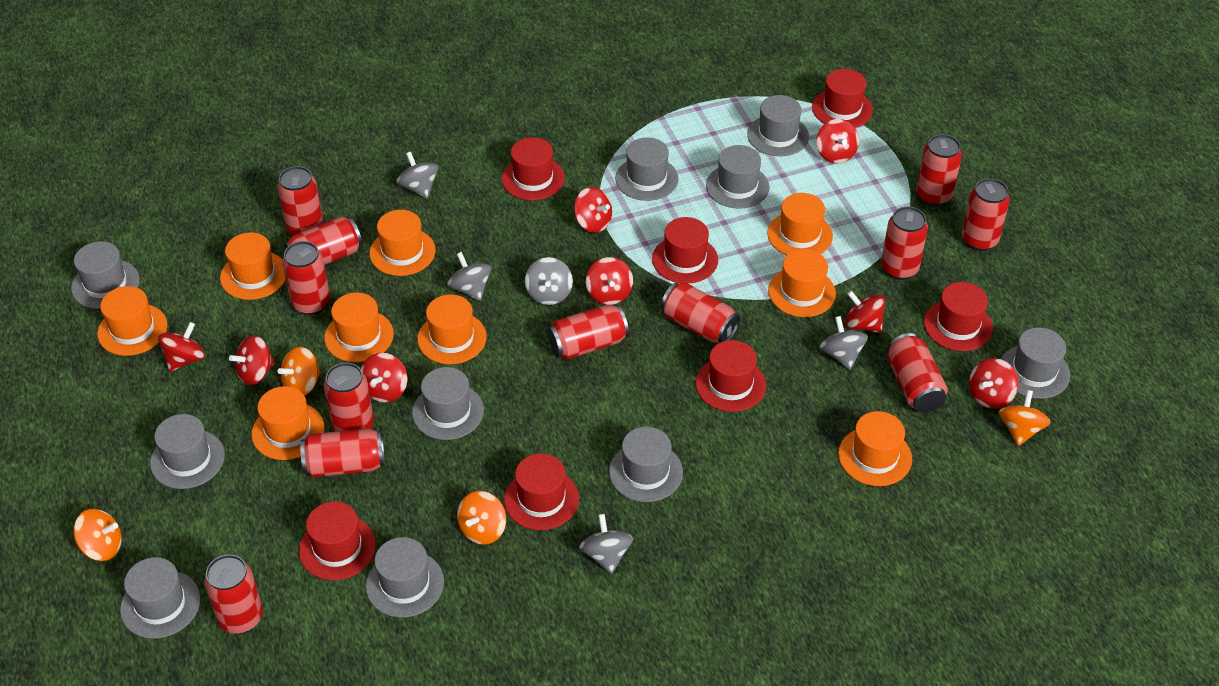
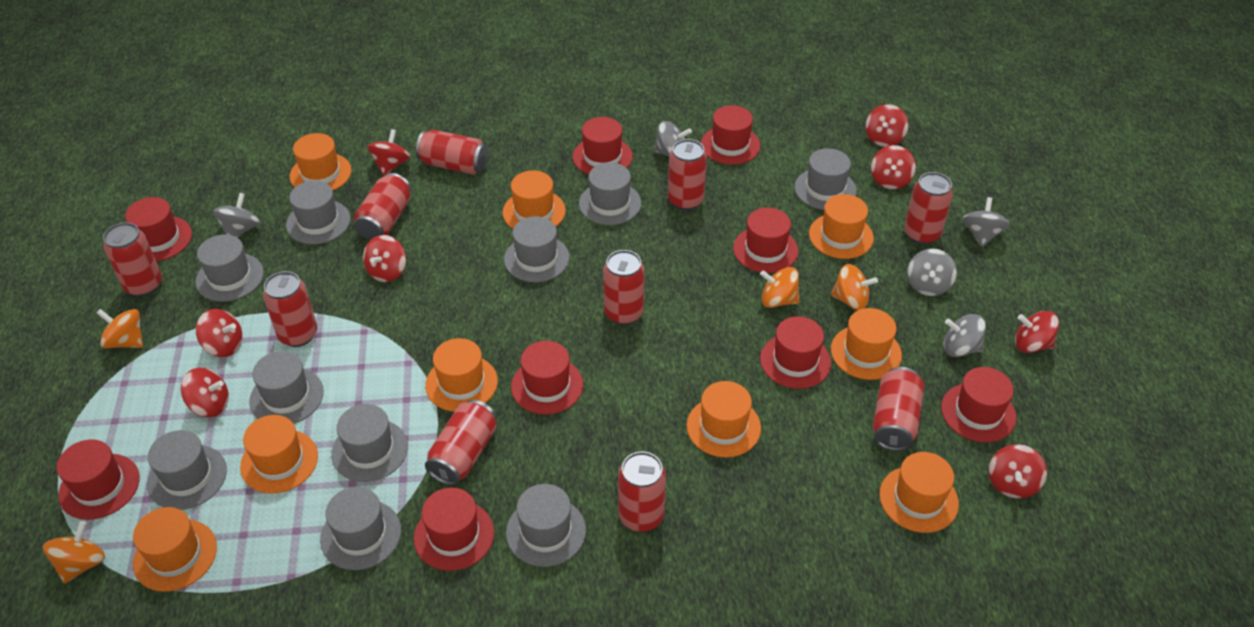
red can: [204,554,263,634] [277,166,323,235] [282,241,330,315] [283,216,362,265] [300,428,385,477] [324,363,374,432] [547,305,629,360] [661,282,740,343] [881,206,928,280] [887,333,948,412] [916,134,962,206] [962,178,1010,251] = 12 -> [103,222,162,297] [263,271,317,347] [353,173,411,240] [416,130,488,175] [425,400,497,486] [603,250,645,325] [618,452,666,532] [668,139,707,210] [873,367,924,451] [904,172,953,245] = 10
red hat: [299,501,376,580] [502,137,565,201] [504,453,579,530] [652,217,718,284] [696,340,766,412] [812,69,873,128] [924,282,993,351] = 7 -> [57,439,140,520] [125,197,192,262] [414,488,494,571] [511,341,583,415] [573,117,633,174] [701,105,760,165] [733,208,798,273] [760,316,831,389] [941,367,1017,443] = 9

